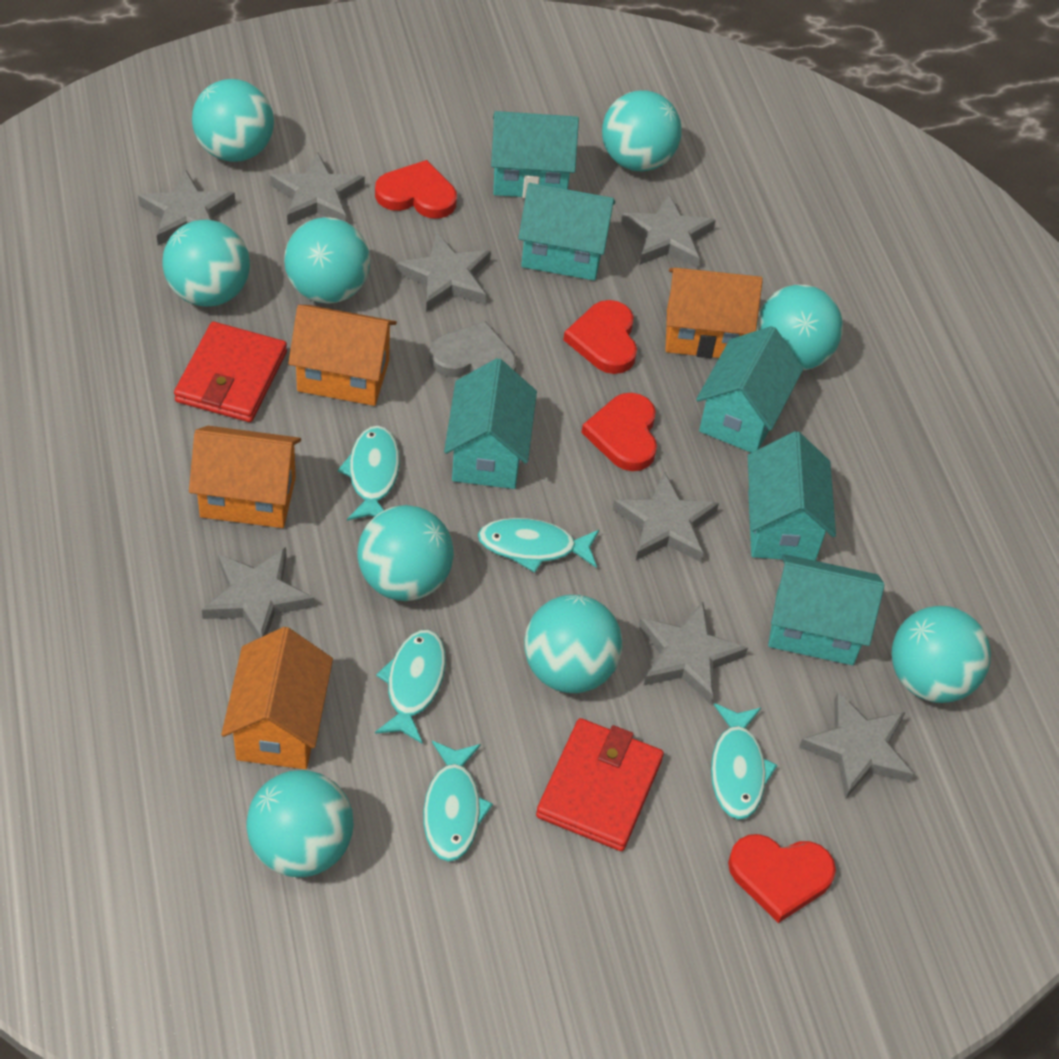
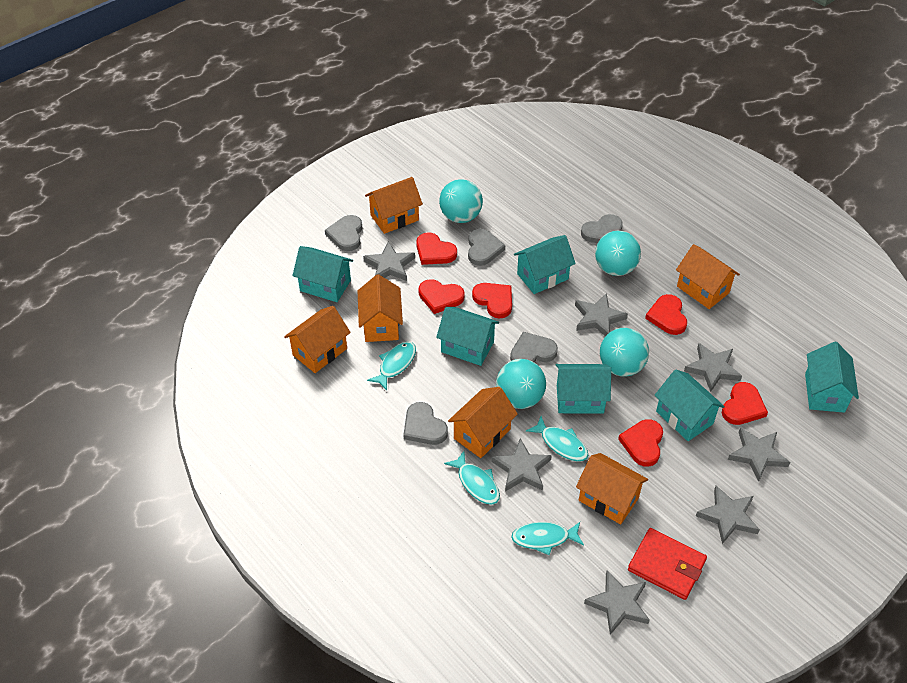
grey heart: [429,321,517,377] = 1 -> [325,215,362,251] [403,402,448,445] [468,229,505,266] [510,332,558,363] [581,214,623,243] = 5
grey star: [138,170,235,245] [202,547,314,639] [270,153,365,225] [396,232,491,312] [613,471,719,562] [621,193,716,269] [639,602,748,704] [799,692,914,800] = 8 -> [363,241,415,281] [491,438,552,492] [575,293,628,336] [584,570,650,635] [684,343,742,392] [696,486,760,544] [728,427,790,482] = 7
orange house: [189,426,301,528] [221,627,333,769] [288,305,397,406] [665,268,763,358] = 4 -> [284,306,351,373] [358,274,403,342] [365,177,423,234] [448,387,518,458] [576,453,648,524] [676,244,740,309] = 6
red heart: [375,160,457,219] [563,300,637,374] [581,393,657,471] [728,834,836,923] = 4 -> [416,233,457,265] [418,279,465,314] [472,283,512,319] [618,419,663,467] [645,294,687,335] [722,382,768,425] = 6
red wallet: [174,322,287,422] [536,718,664,851] = 2 -> [628,528,707,600] = 1
turquoise ball: [162,219,250,307] [192,79,274,162] [247,770,354,877] [284,217,370,304] [358,505,454,601] [524,595,623,693] [602,90,681,172] [756,285,843,371] [891,606,991,703] = 9 -> [439,179,483,223] [496,359,546,409] [595,231,641,276] [600,328,649,376] = 4
turquoise fish: [338,426,400,521] [375,630,446,744] [423,741,493,862] [478,518,599,573] [711,703,777,820] = 5 -> [367,342,416,391] [444,451,500,505] [512,522,584,555] [526,416,588,461] = 4

